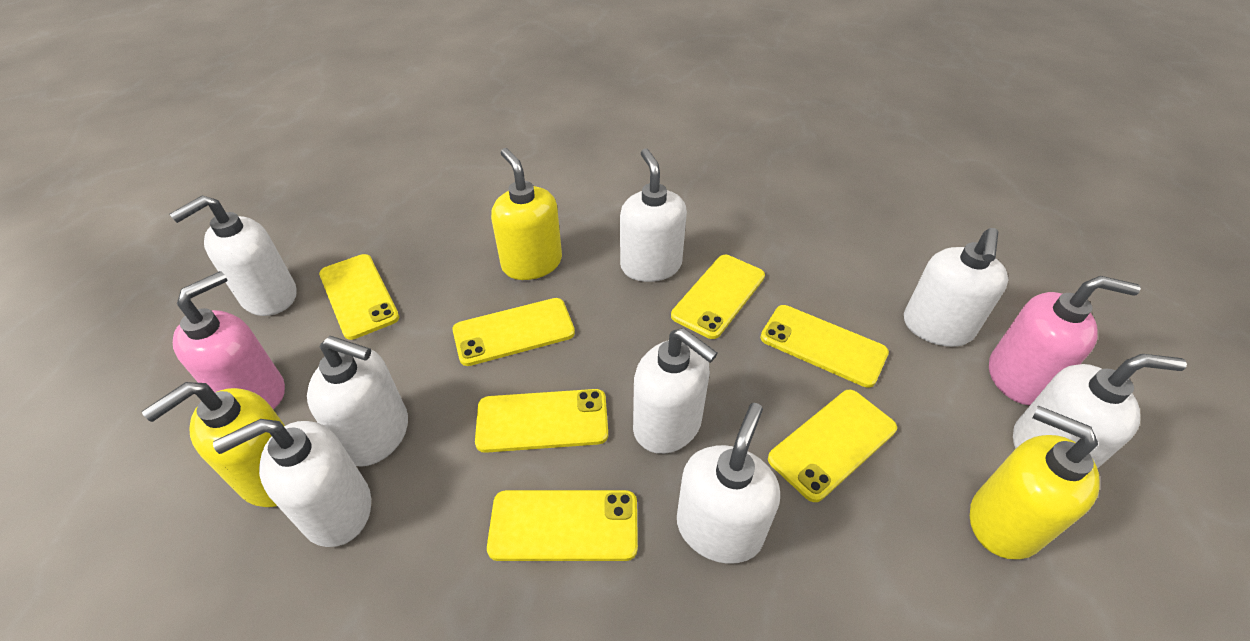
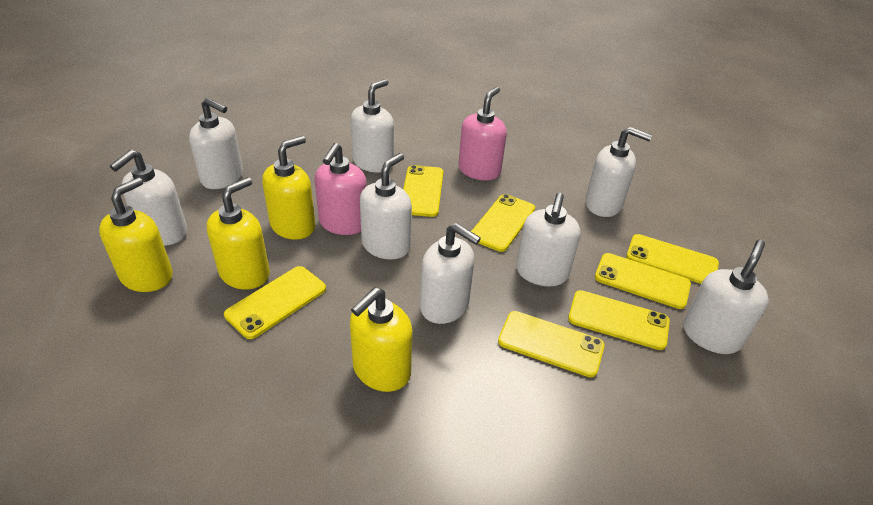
yellow soap dispenser: [142,382,285,507] [491,148,562,280] [970,406,1100,559] = 3 -> [99,178,173,292] [207,177,270,290] [262,136,315,240] [350,287,413,392] = 4

